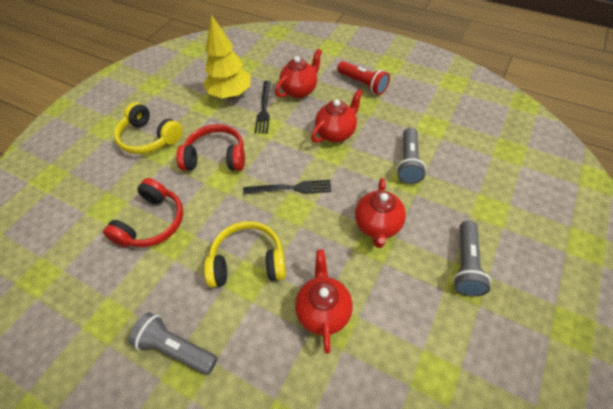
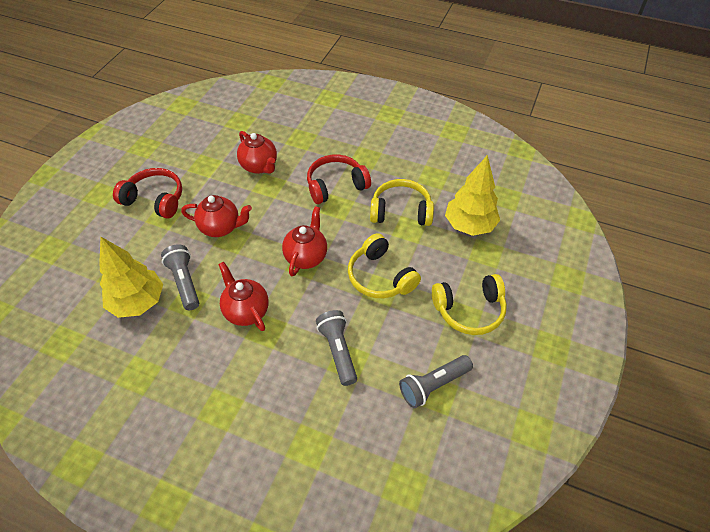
black fork: [243,179,331,194] [255,81,271,134] = 2 -> none = 0
red flashlight: [337,61,390,95] = 1 -> none = 0
yellow headphones: [114,102,182,154] [204,221,286,287] = 2 -> [348,233,421,298] [370,179,434,226] [432,274,507,335] = 3
yellow tree: [203,15,251,98] = 1 -> [99,237,163,318] [445,155,500,236] = 2

